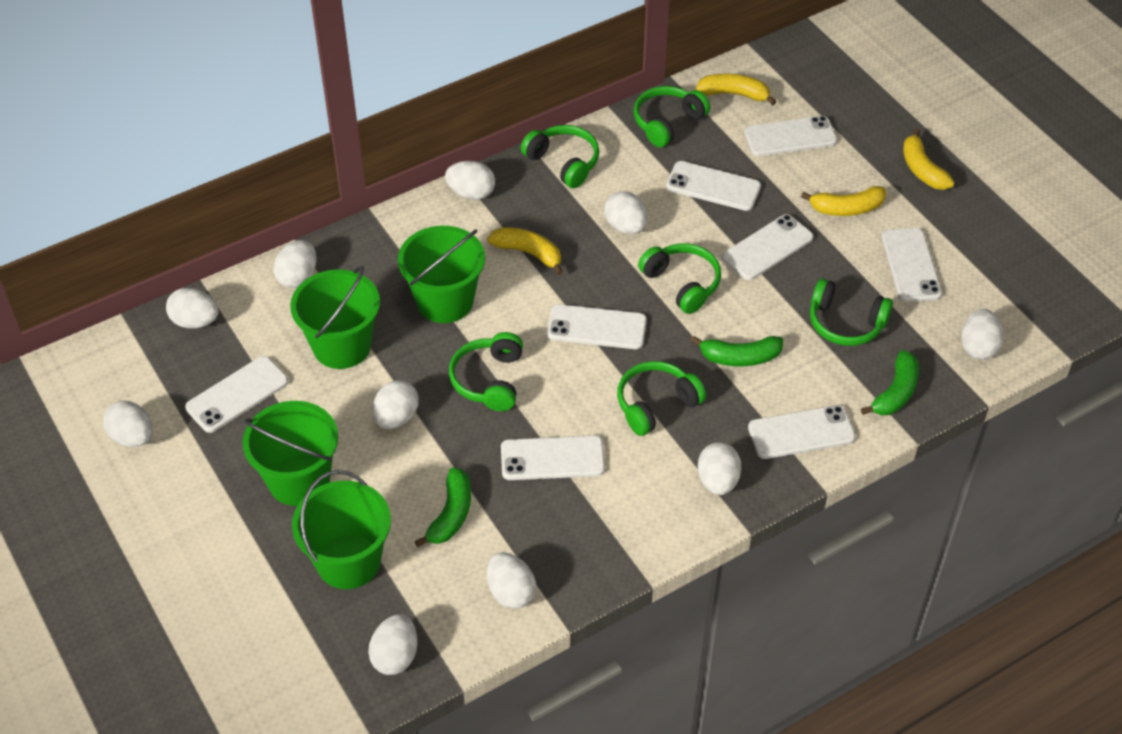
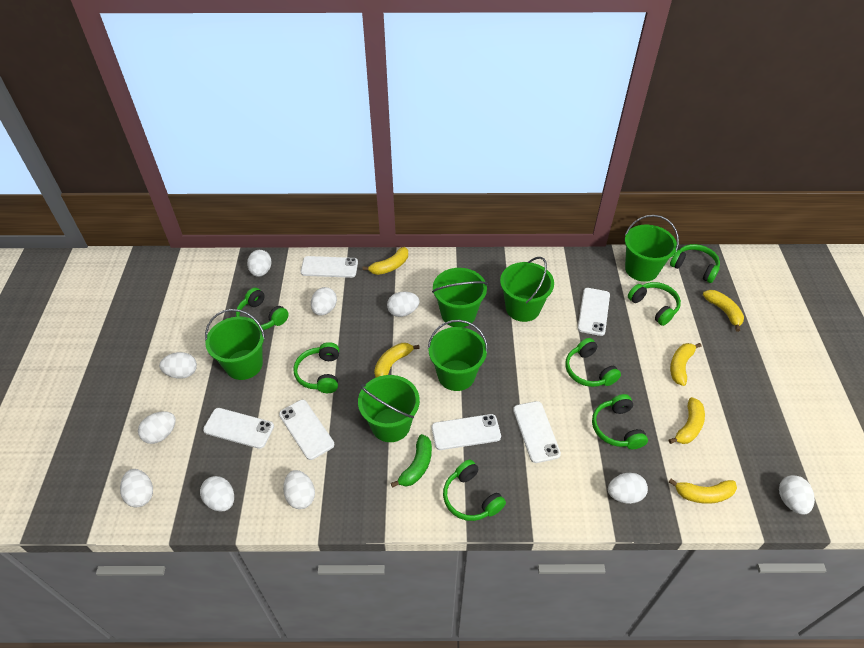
green banana: [415,467,471,547] [691,336,783,366] [861,350,919,415] = 3 -> [391,434,432,488] = 1
green bucket: [243,401,338,506] [290,265,380,369] [292,470,391,589] [398,226,485,323] = 4 -> [205,309,265,380] [358,375,420,442] [428,320,488,391] [432,268,488,327] [500,257,554,322] [625,215,679,282] = 6
green headphones: [449,332,523,411] [521,125,599,188] [617,361,706,436] [634,86,710,147] [638,243,721,314] [810,278,893,346] = 6 -> [236,288,289,330] [293,342,339,393] [443,460,506,521] [565,338,621,387] [592,394,648,449] [628,282,681,326] [670,244,720,283] = 7
white phone: [185,356,288,433] [501,435,605,480] [547,304,647,349] [666,161,761,211] [722,214,813,280] [744,116,837,156] [748,405,856,459] [881,228,942,302] = 8 -> [203,408,274,449] [279,400,334,460] [301,256,358,278] [432,414,501,450] [513,401,561,463] [578,288,610,336] = 6
yellow banana: [487,227,563,275] [696,74,777,105] [801,186,886,216] [903,128,954,190] = 4 -> [362,247,408,275] [374,343,420,378] [669,397,705,444] [669,479,737,504] [670,343,702,386] [703,290,744,332] = 6

